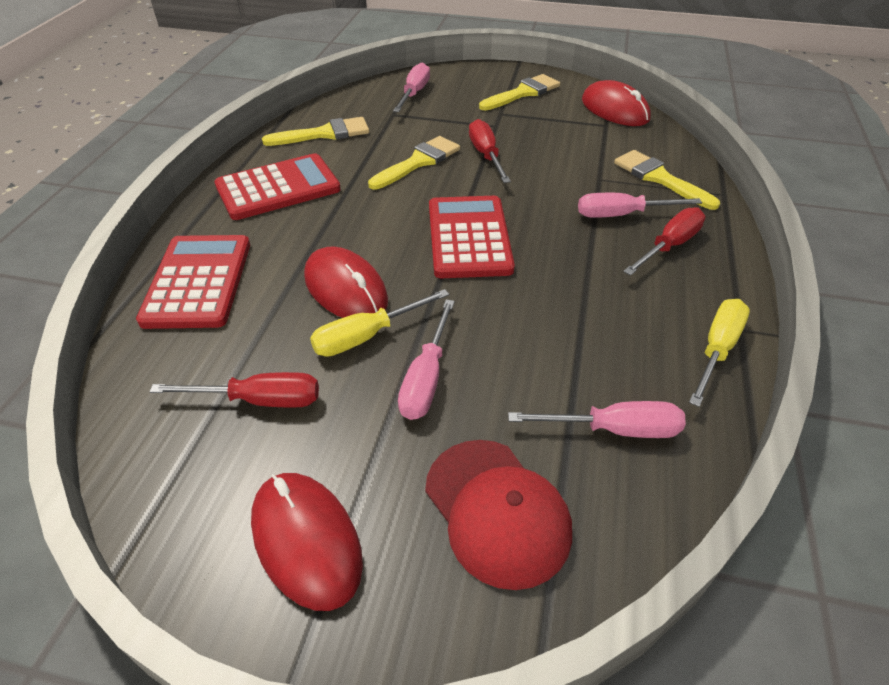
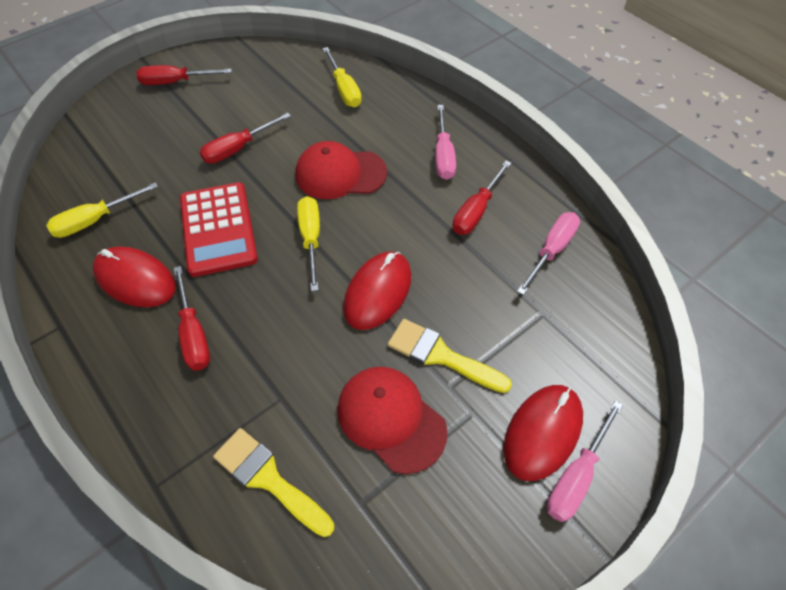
pink screwdriver: [393,63,430,112] [398,299,455,420] [508,401,686,438] [578,193,702,218] = 4 -> [435,105,456,180] [517,212,580,295] [547,400,623,522] = 3
red calculator: [136,235,250,329] [214,153,341,220] [429,196,515,278] = 3 -> [180,182,258,277] = 1
red cap: [425,440,572,590] = 1 -> [295,141,387,199] [337,367,447,474] = 2
red screwdriver: [149,372,319,408] [469,119,511,183] [623,207,706,275] = 3 -> [136,65,232,85] [174,266,210,371] [199,113,291,164] [453,160,511,235] = 4
yellow brush: [262,117,369,146] [368,136,460,190] [479,74,560,110] [614,150,720,210] = 4 -> [213,428,334,537] [388,319,512,393] = 2
yellow screwdriver: [310,289,449,357] [689,299,750,407] = 2 -> [46,182,158,238] [297,196,320,291] [323,47,362,107] = 3

